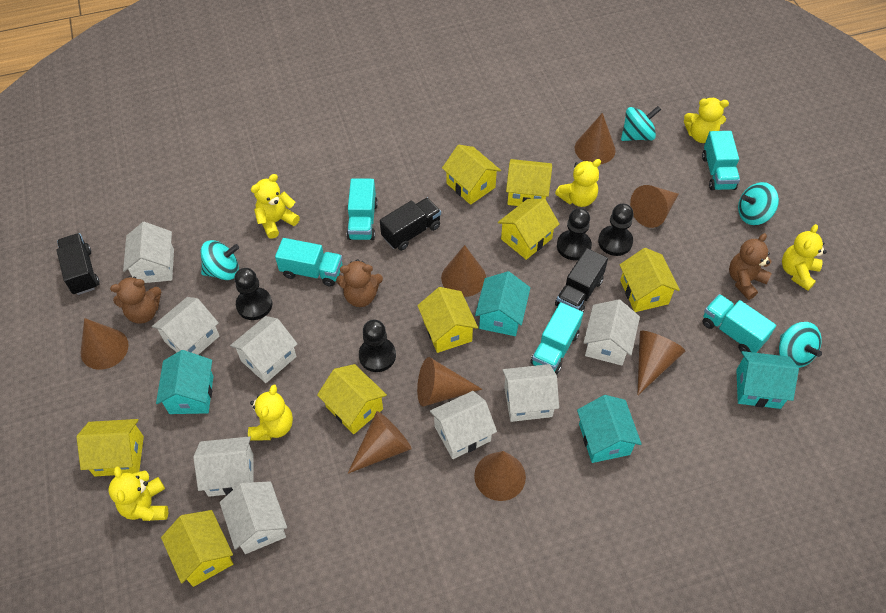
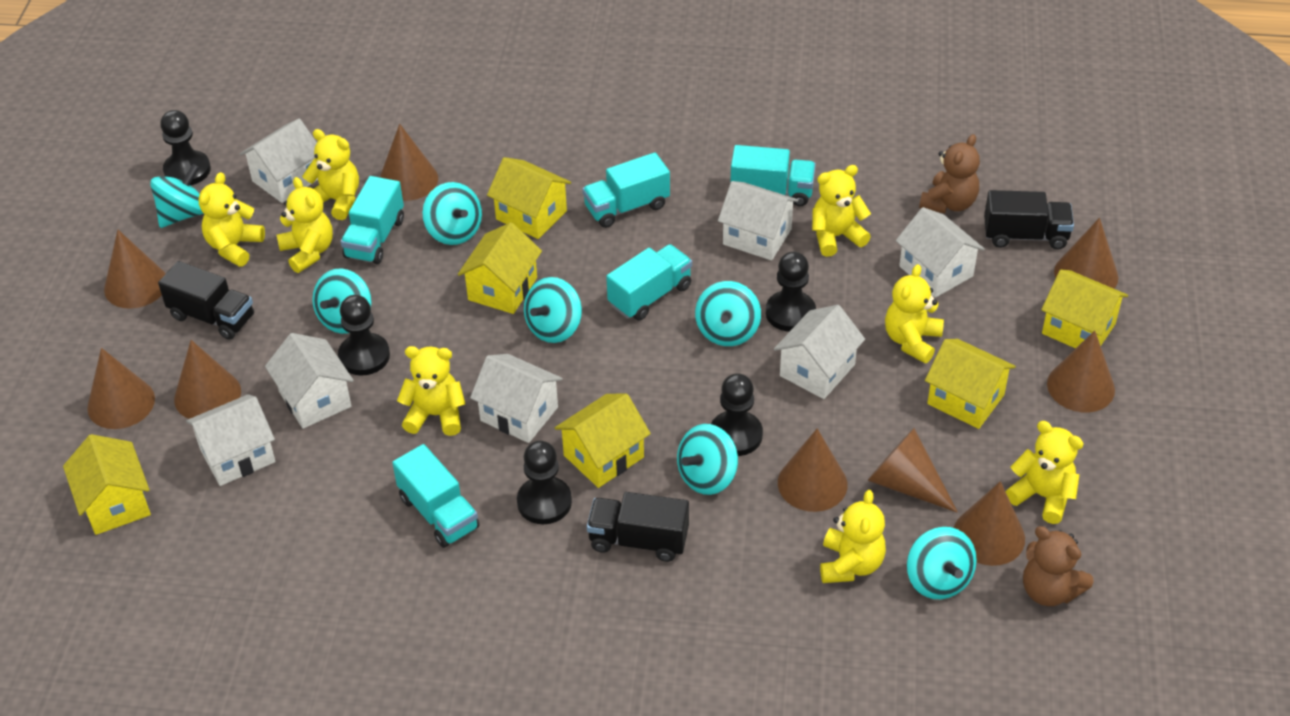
black pawn: [234,268,272,320] [359,320,396,372] [557,208,592,261] [598,204,633,256] = 4 -> [160,110,211,185] [338,295,390,376] [517,441,572,524] [711,373,763,456] [766,251,816,332] = 5
brown cone: [81,318,129,370] [348,411,412,474] [417,357,482,406] [441,245,486,297] [474,451,526,501] [575,113,616,164] [630,185,679,228] [637,331,685,396] = 8 -> [87,348,155,429] [104,230,165,309] [174,340,241,419] [380,124,438,201] [778,428,847,512] [867,428,958,513] [954,481,1025,566] [1047,331,1115,412] [1054,218,1118,289] = 9
brown teddy bear: [110,276,161,324] [336,259,383,307] [729,233,772,300] = 3 -> [919,134,980,213] [1023,526,1094,606] = 2
turquoise house: [156,350,213,414] [475,271,530,336] [577,395,642,463] [736,351,799,409] = 4 -> none = 0
turquoise spinning top: [201,240,239,280] [621,106,661,141] [738,182,779,225] [779,322,822,368] = 4 -> [150,164,204,228] [312,268,372,334] [422,182,482,245] [524,277,582,343] [677,424,738,495] [695,281,761,346] [907,527,977,599] = 7
white house: [123,222,174,283] [152,297,219,355] [193,436,253,497] [220,481,287,554] [230,316,298,383] [430,391,497,459] [502,364,559,422] [583,299,640,365] = 8 -> [186,394,276,486] [240,118,318,203] [265,333,354,429] [470,354,563,443] [718,181,799,260] [774,305,865,399] [896,207,985,298] = 7
yellow house: [76,419,144,476] [161,510,233,587] [317,364,387,434] [417,287,478,353] [442,145,501,205] [498,199,559,260] [506,159,552,206] [620,248,680,312] = 8 -> [63,434,151,535] [458,222,542,314] [487,157,571,239] [555,393,651,488] [925,339,1016,429] [1041,269,1128,348] = 6
yellow teddy bear: [108,466,168,521] [248,385,293,441] [251,174,300,239] [555,159,601,207] [684,98,729,143] [782,224,827,291] = 6 -> [199,172,265,267] [277,177,333,273] [302,129,359,220] [397,346,465,436] [812,165,871,257] [820,490,886,583] [885,264,944,363] [1005,421,1084,524] = 8

